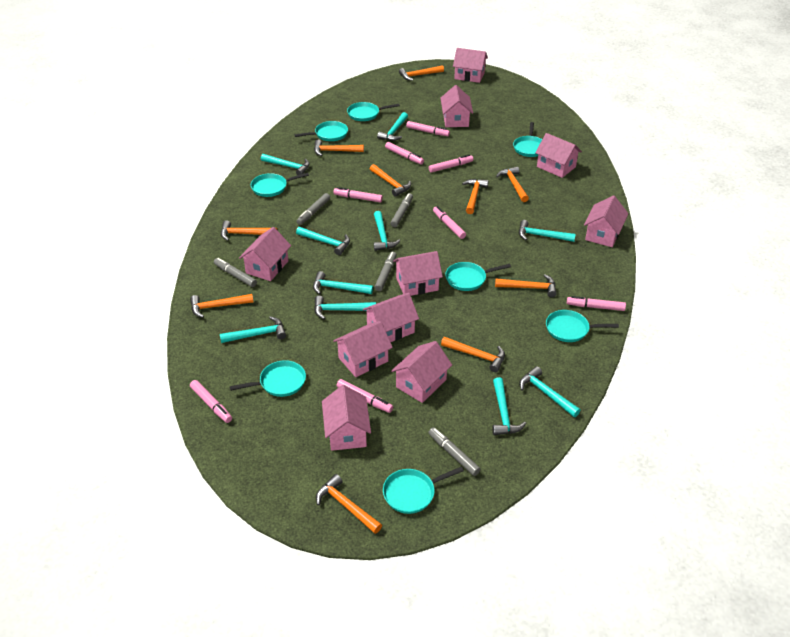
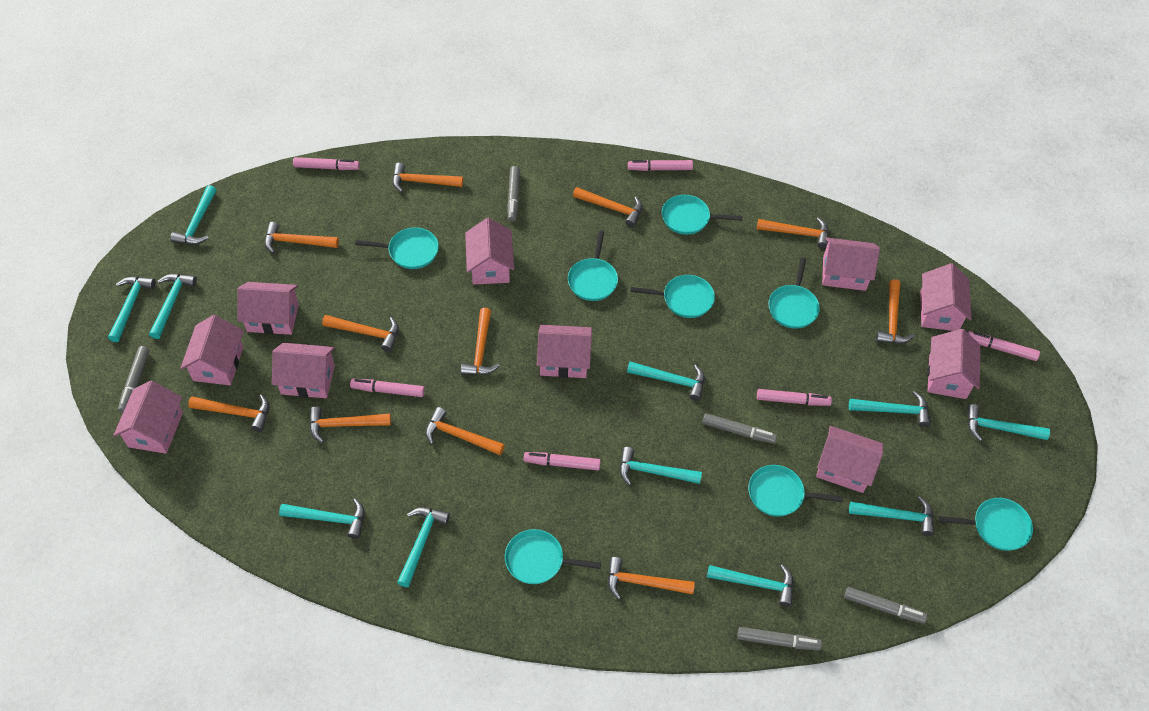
orange hammer: [190,294,254,318] [221,220,277,241] [314,140,364,156] [316,474,382,534] [370,164,411,197] [399,65,444,81] [441,337,505,372] [462,179,489,214] [495,274,557,297] [496,167,529,202] = 10 -> [188,394,269,432] [265,222,339,254] [309,406,391,443] [322,315,399,352] [393,163,463,193] [426,407,505,455] [461,308,500,375] [573,187,642,227] [608,557,695,600] [757,217,829,249] [876,279,914,344] = 11
pink marker: [190,380,232,423] [333,187,383,203] [336,379,393,413] [385,142,424,164] [406,121,450,136] [429,154,473,173] [433,206,466,239] [567,296,626,311] = 8 -> [293,157,360,170] [350,379,425,397] [524,452,601,470] [628,160,693,171] [757,389,832,406] [968,331,1040,361] = 6
turquoise hammer: [220,316,286,343] [261,154,310,175] [296,227,350,255] [313,271,373,295] [314,296,376,319] [374,211,401,251] [377,112,408,141] [493,377,526,435] [519,220,576,242] [519,366,581,417] = 10 -> [108,277,156,342] [149,274,197,339] [170,185,216,245] [279,498,365,539] [397,507,450,587] [620,447,702,486] [627,361,705,401] [707,564,794,607] [849,391,931,427] [849,496,935,536] [967,404,1050,441] = 11

